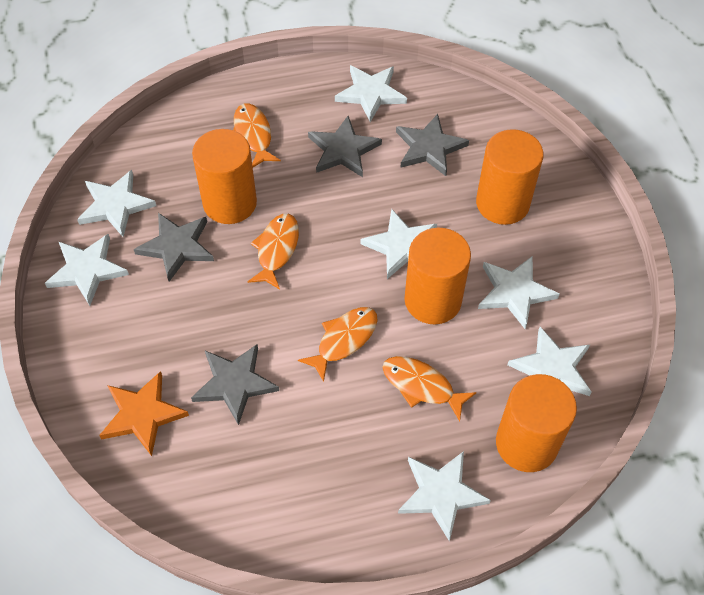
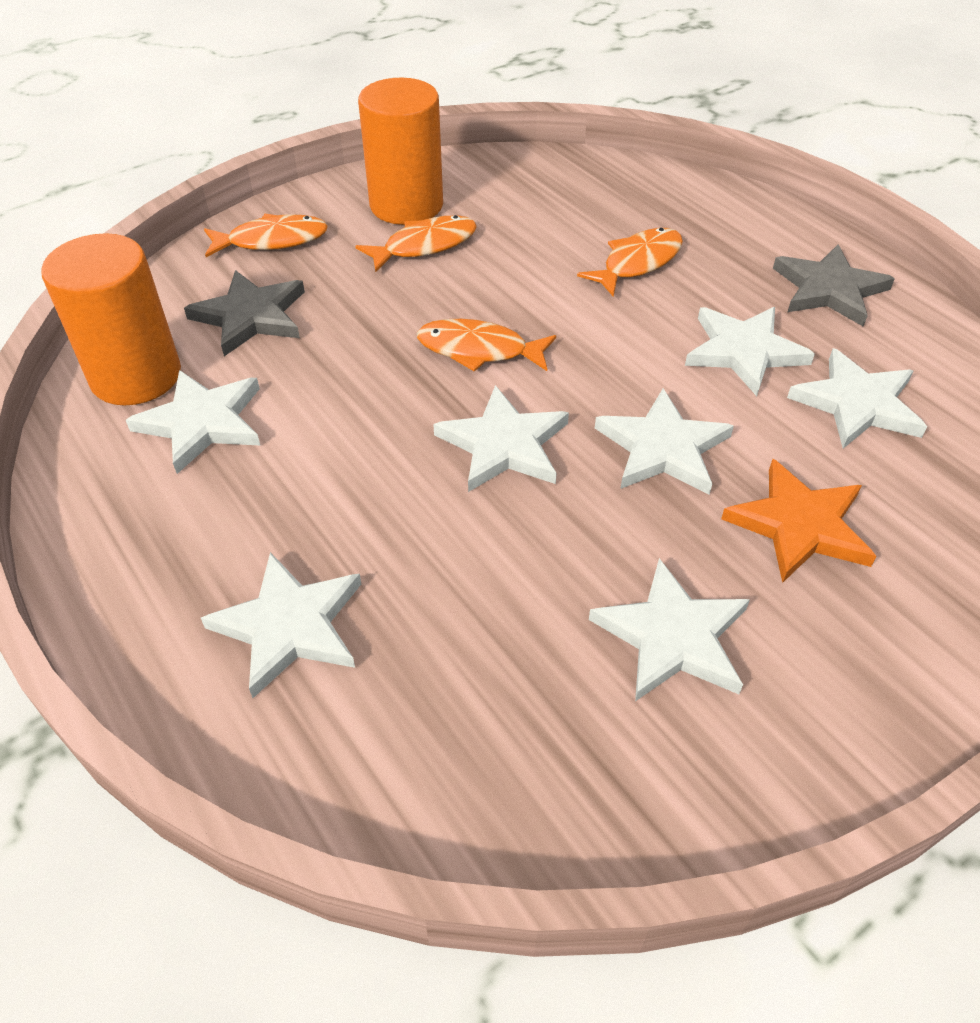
grey star: [134,213,214,282] [191,344,279,425] [308,116,382,177] [396,114,469,176] = 4 -> [184,270,305,356] [773,245,895,326] = 2
orange cylinder: [192,129,257,224] [404,228,471,324] [476,129,544,225] [496,374,577,472] = 4 -> [41,233,181,405] [358,78,443,225] = 2

